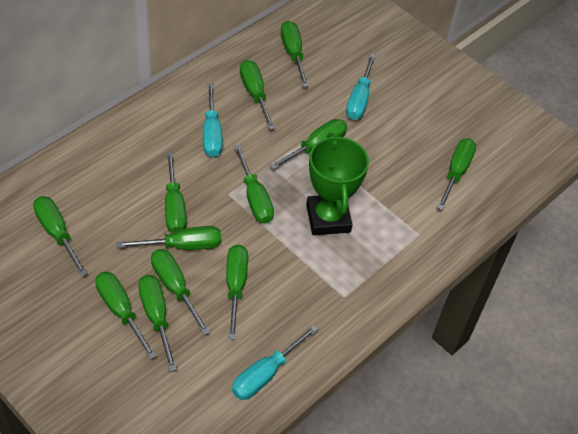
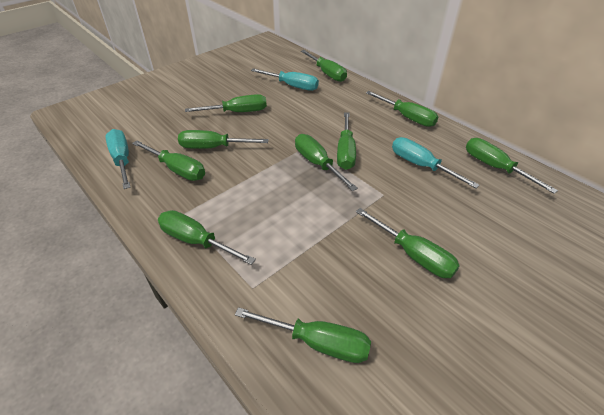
green screwdriver: [33,196,88,277] [95,272,157,360] [117,226,222,250] [138,275,177,372] [151,249,210,335] [165,151,187,233] [226,244,248,339] [234,145,274,223] [240,60,275,130] [270,119,347,170] [281,21,309,87] [437,138,476,210] = 12 -> [132,140,205,181] [158,210,256,265] [178,130,269,149] [185,94,267,112] [235,307,371,363] [295,134,358,191] [301,50,347,82] [337,112,356,170] [356,208,460,278] [366,91,438,127] [466,138,558,194] = 11
green trophy: [306,133,369,235] = 1 -> none = 0

